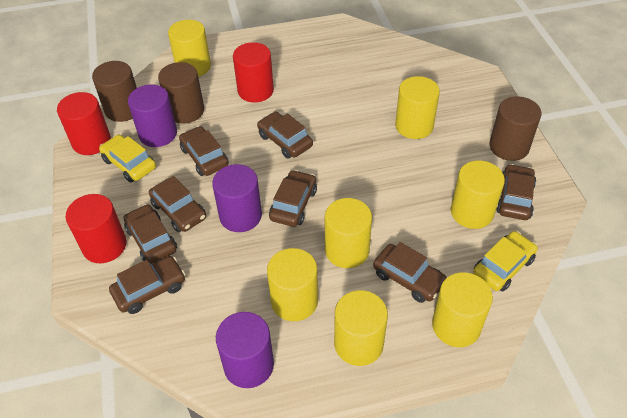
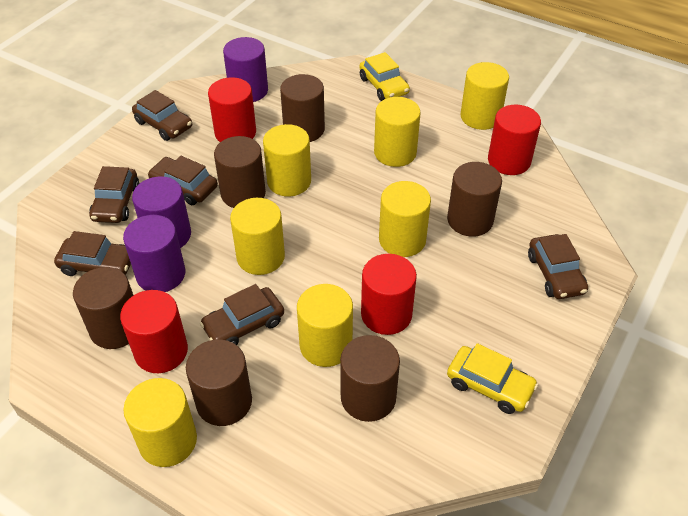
brown car: [109,256,185,314] [124,204,177,264] [149,176,206,232] [179,126,229,176] [257,112,313,159] [269,170,317,227] [373,242,447,303] [497,164,536,220] = 8 -> [54,231,131,276] [89,166,139,223] [132,90,192,141] [148,156,218,205] [200,284,284,345] [528,234,588,299] = 6
brown cylinder: [92,61,137,122] [158,62,204,124] [489,96,541,161] = 3 -> [73,267,133,349] [186,340,252,426] [214,136,266,208] [280,74,325,142] [340,335,400,422] [447,162,502,237] = 6
red cylinder: [57,92,111,155] [66,194,126,263] [233,42,274,103] = 3 -> [120,290,188,373] [208,77,256,142] [361,254,417,335] [488,105,541,175] = 4

